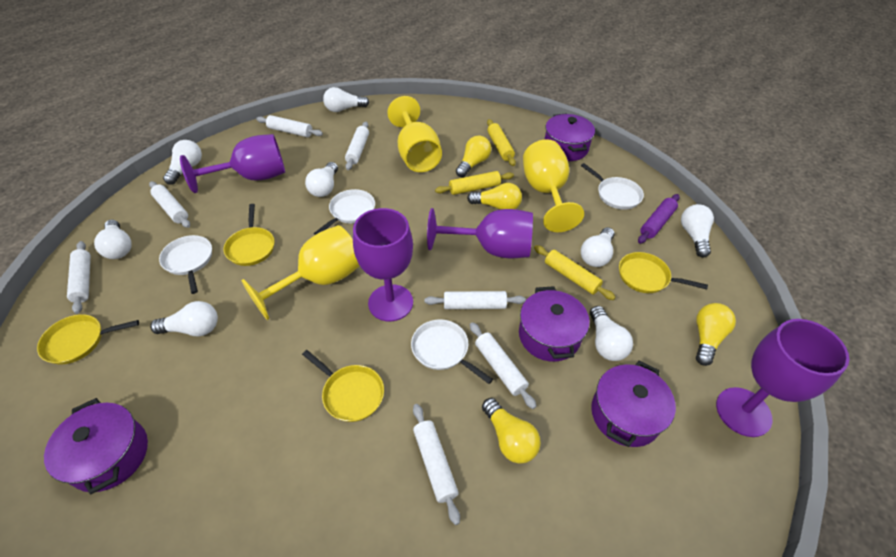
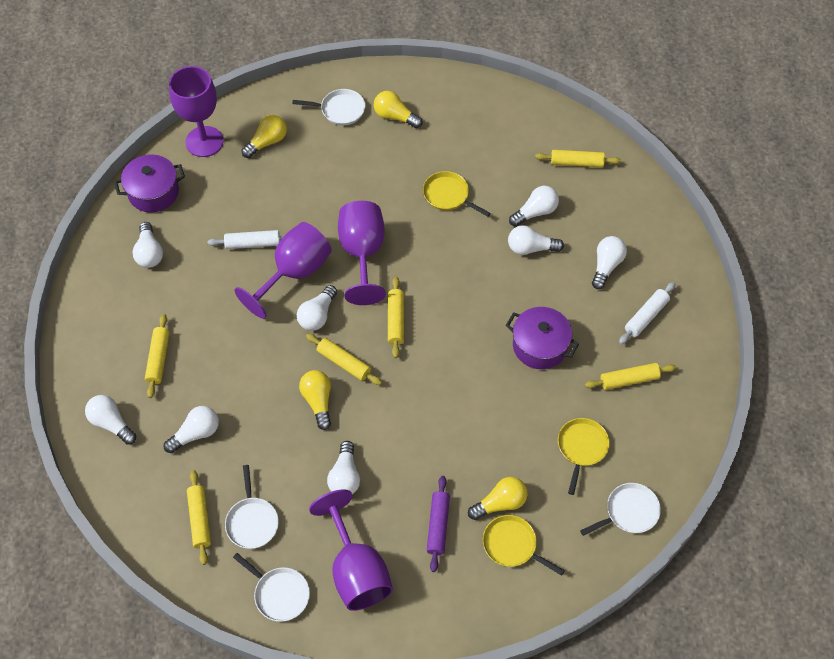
purple pot: [44,398,148,494] [519,286,590,362] [544,113,595,161] [591,361,676,447] = 4 -> [114,155,185,212] [505,307,579,369] = 2
white rolling pin: [67,241,91,314] [149,181,190,228] [256,115,323,137] [345,122,369,170] [413,404,460,525] [425,291,526,309] [470,322,536,409] = 7 -> [207,230,285,249] [619,282,675,344] = 2
yellow goblet: [241,225,359,320] [387,96,442,172] [523,139,584,232] = 3 -> none = 0
yellow pan: [37,314,139,364] [224,204,275,266] [302,350,384,422] [619,252,708,293] = 4 -> [423,171,490,217] [483,515,565,576] [558,418,610,495] = 3
yellow rolling pin: [435,171,514,195] [487,119,516,166] [534,245,616,300] = 3 -> [145,314,170,398] [187,470,211,565] [306,334,382,385] [388,277,404,358] [535,150,621,167] [585,363,676,390] = 6

